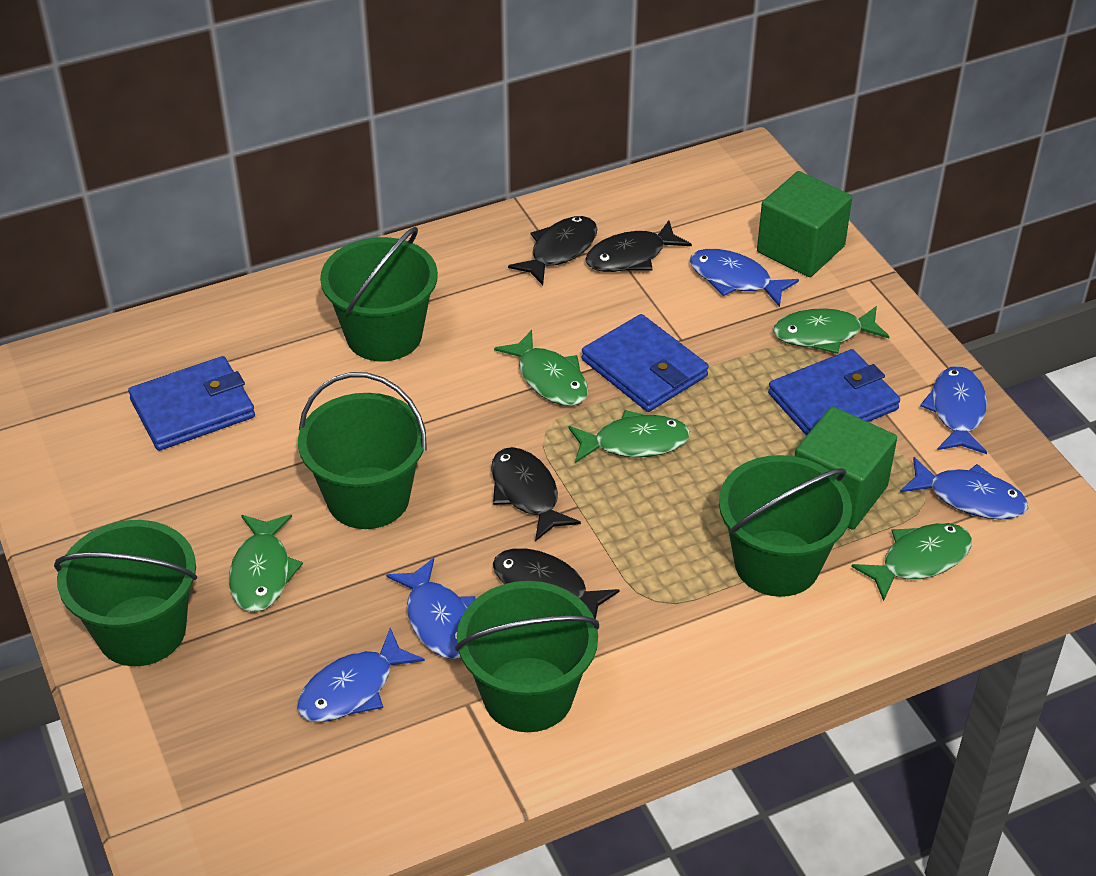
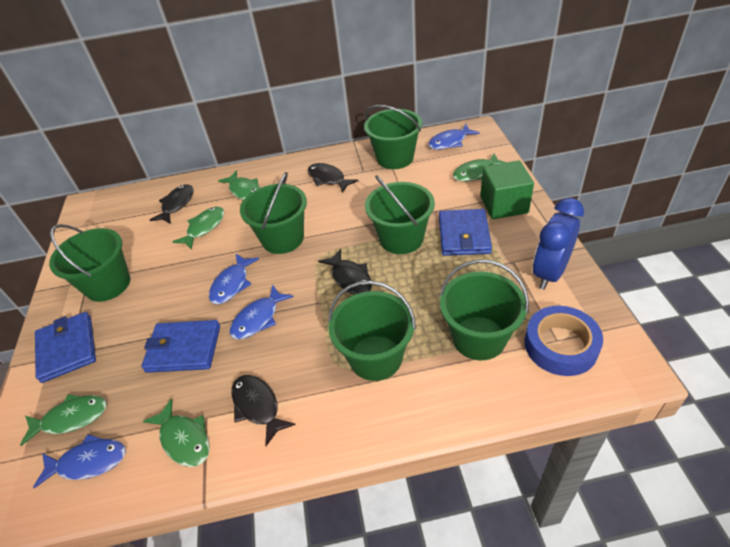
blue clock: none = 0 -> [533,198,584,290] = 1
blue fish: [297,628,425,722] [386,558,476,659] [689,249,799,307] [900,457,1028,520] [920,366,987,454] = 5 -> [33,434,126,488] [209,254,259,304] [230,284,294,339] [428,124,480,150] = 4
blue tape: none = 0 -> [525,306,603,376] = 1
green bucket: [54,520,197,666] [298,372,427,529] [320,227,438,361] [455,581,599,732] [719,455,852,597] = 5 -> [49,224,130,302] [240,172,307,254] [328,281,416,381] [364,105,422,169] [365,175,435,254] [439,259,529,360] = 6
green cube: [757,171,852,277] [795,406,897,530] = 2 -> [480,160,534,219] = 1

